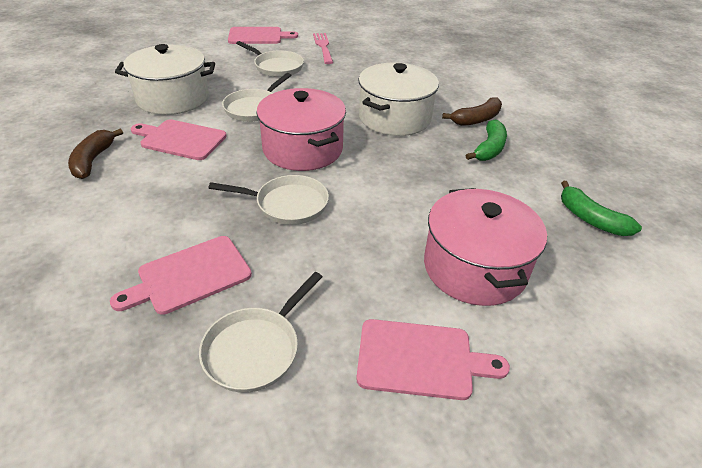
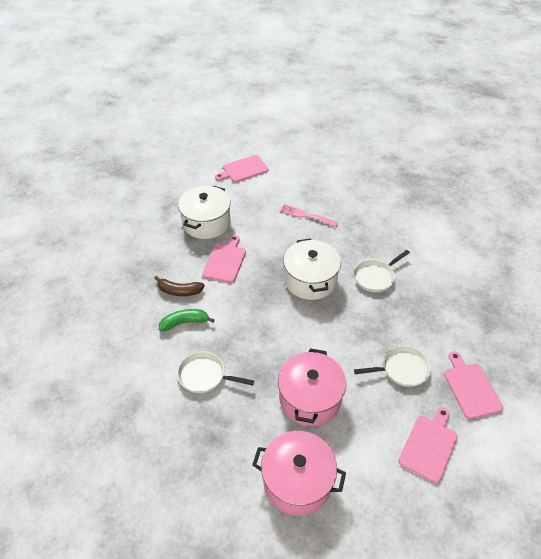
brown banana: [68,129,123,179] [442,97,502,126] = 2 -> [154,276,205,296] = 1
green banana: [466,119,507,161] [561,181,642,236] = 2 -> [159,309,215,331] = 1
white pan: [199,272,322,393] [209,175,329,225] [222,73,291,122] [236,41,304,77] = 4 -> [177,351,254,393] [354,250,410,292] [354,346,431,387] = 3

